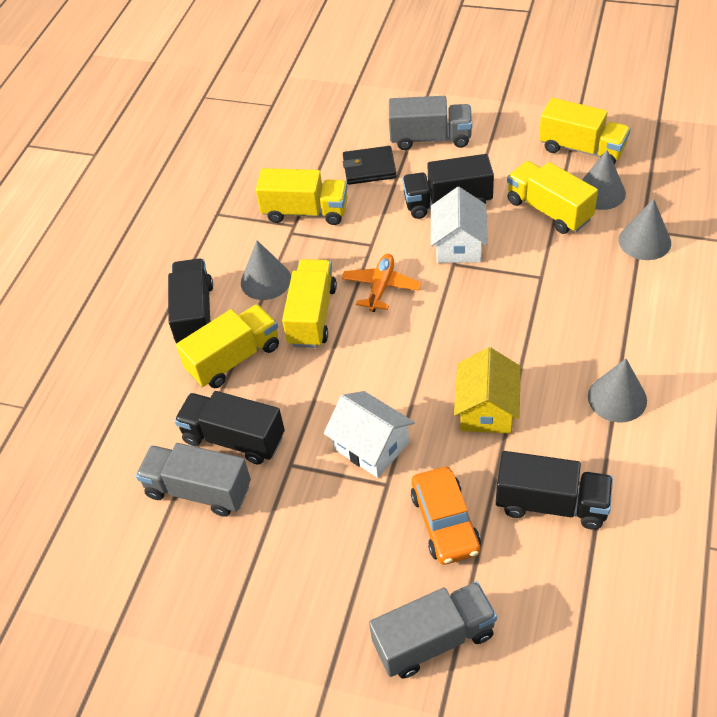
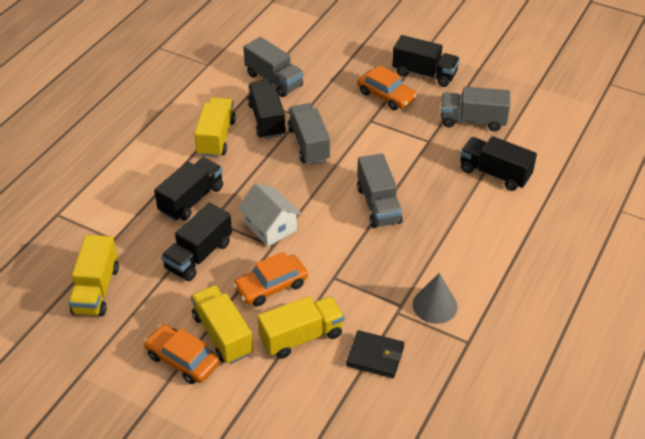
black truck: [168,258,213,344] [174,391,285,465] [402,154,494,219] [496,451,613,530] = 4 -> [154,157,223,221] [161,203,232,281] [247,80,286,139] [392,35,460,87] [460,136,537,191] = 5
grey cone: [241,240,291,300] [582,150,626,210] [588,359,647,422] [619,199,671,260] = 4 -> [413,273,458,324] = 1
grey truck: [136,443,251,517] [369,581,497,679] [389,96,472,150] = 3 -> [243,37,304,97] [288,103,330,165] [357,153,403,228] [441,87,510,131] = 4
orange car: [411,467,481,565] = 1 -> [144,324,220,384] [233,251,308,307] [357,65,417,110] = 3
orange plane: [341,254,421,312] = 1 -> none = 0
white house: [324,391,415,478] [431,187,488,263] = 2 -> [238,183,302,247] = 1
yellow house: [454,347,521,434] = 1 -> none = 0
yellow truck: [176,304,279,388] [256,168,348,225] [282,259,337,348] [507,161,598,234] [539,98,631,165] = 5 -> [68,235,119,316] [191,285,253,364] [194,97,236,158] [257,296,344,359] = 4

